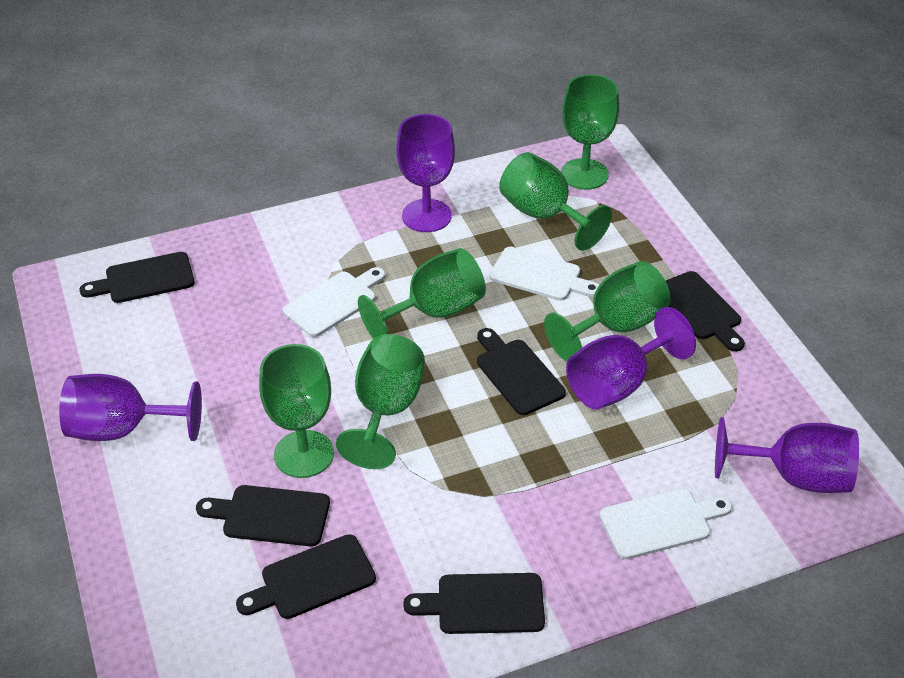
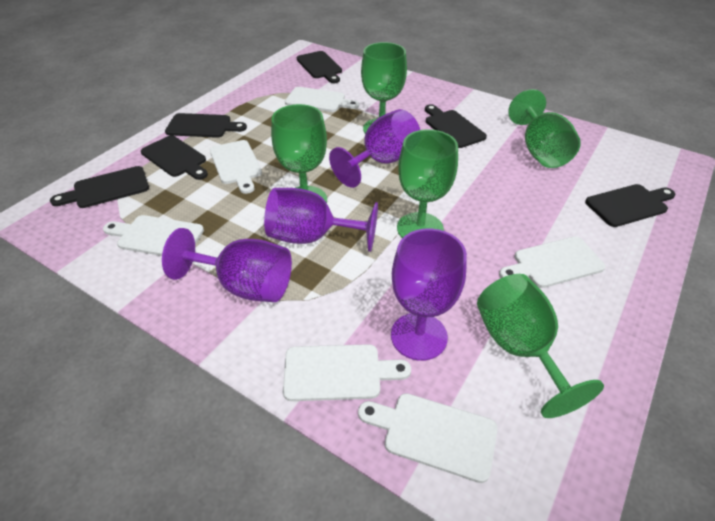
green goblet: [259,344,334,478] [336,334,425,469] [358,248,486,339] [499,152,612,251] [544,261,670,362] [561,74,619,190] = 6 -> [271,104,327,203] [361,42,407,134] [397,129,458,238] [477,274,604,418] [508,89,581,168] = 5
white cutting board: [283,267,385,337] [490,247,599,301] [600,488,732,559] = 3 -> [103,215,204,256] [210,140,262,194] [283,344,411,401] [285,87,359,112] [358,393,498,483] [499,237,605,288] = 6

